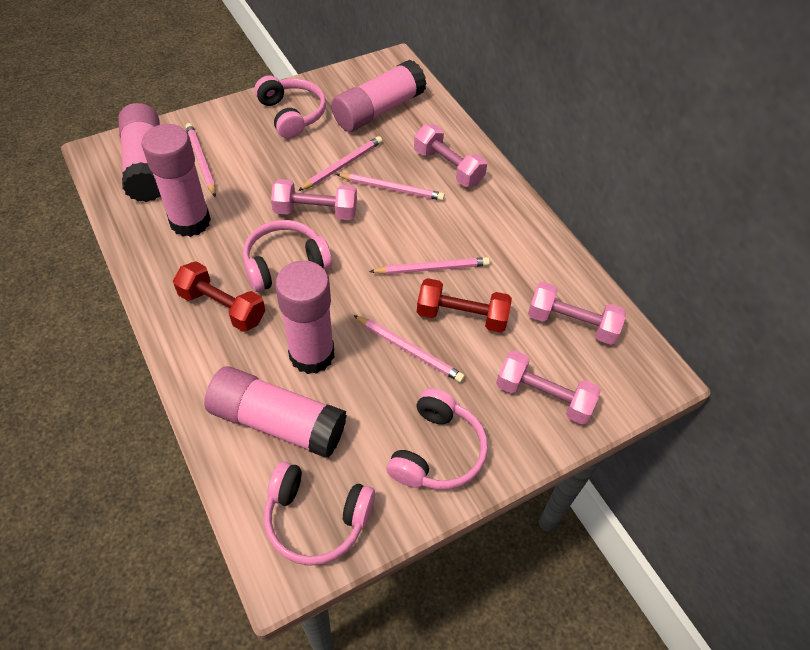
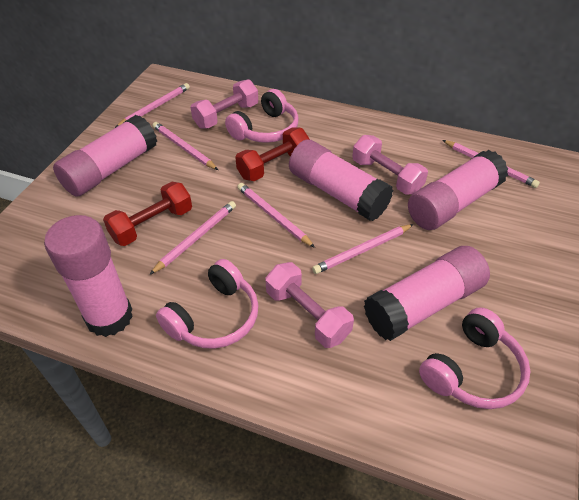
pink dumbbell: [271,179,357,220] [414,124,487,187] [496,350,601,425] [528,282,626,345] = 4 -> [191,79,258,129] [265,262,354,348] [352,135,428,195] = 3
pink headphones: [243,220,332,292] [254,76,326,139] [264,461,375,566] [387,388,488,490] = 4 -> [156,259,258,349] [225,89,299,143] [419,307,530,409] = 3
pink pencil: [186,123,216,197] [298,136,382,191] [336,173,445,201] [353,315,465,383] [369,257,490,275] = 5 -> [115,83,190,128] [149,201,236,275] [153,122,218,170] [238,183,315,248] [312,224,414,274] [442,140,540,188] = 6

